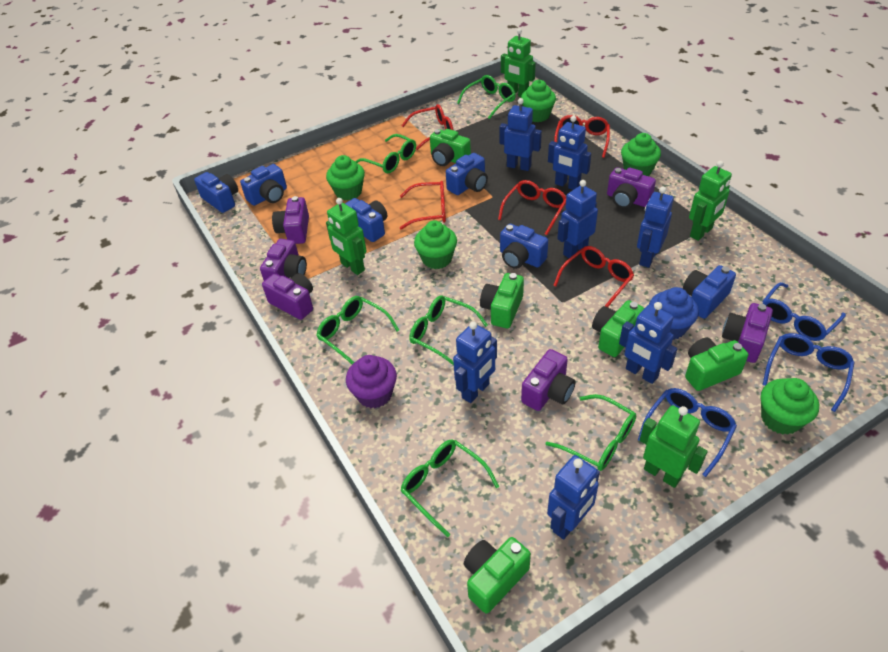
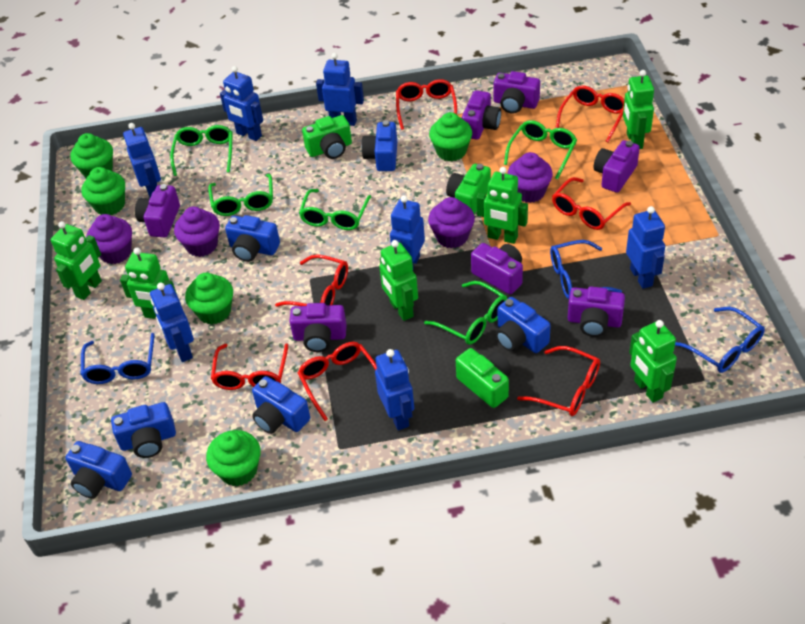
blue cupcake: [649,287,699,340] = 1 -> none = 0
green camera: [430,129,471,166] [464,537,531,614] [480,273,524,328] [592,300,645,357] [685,338,748,391] = 5 -> [302,115,352,159] [446,164,491,214] [456,348,512,408] = 3
green glasses: [316,296,399,364] [355,134,416,173] [400,439,499,537] [409,295,488,365] [457,75,516,119] [545,394,636,471] = 6 -> [170,125,233,176] [208,174,273,216] [299,189,371,230] [424,281,507,345] [504,120,577,179] = 5
green robot: [326,198,367,275] [501,29,536,97] [640,405,708,488] [689,161,732,241] = 4 -> [51,221,102,300] [120,248,177,319] [379,240,418,321] [476,167,528,244] [623,70,654,149] [629,320,677,403] = 6
purple camera: [260,239,307,281] [262,273,313,320] [272,196,309,244] [521,349,576,411] [607,167,656,208] [722,303,773,363] = 6 -> [135,184,180,237] [289,303,347,352] [462,90,501,140] [471,243,523,294] [493,71,540,114] [568,287,625,337] [594,140,640,193] = 7
purple cupcake: [346,355,397,408] = 1 -> [86,214,132,264] [174,207,220,257] [428,197,475,248] [507,152,553,203] = 4
red glasses: [400,181,446,230] [401,104,454,150] [498,180,566,235] [553,246,634,307] [554,115,610,158] = 5 -> [211,343,288,390] [275,254,348,307] [298,342,377,421] [396,79,457,130] [517,346,600,416] [552,177,631,230] [555,85,625,142] = 7

